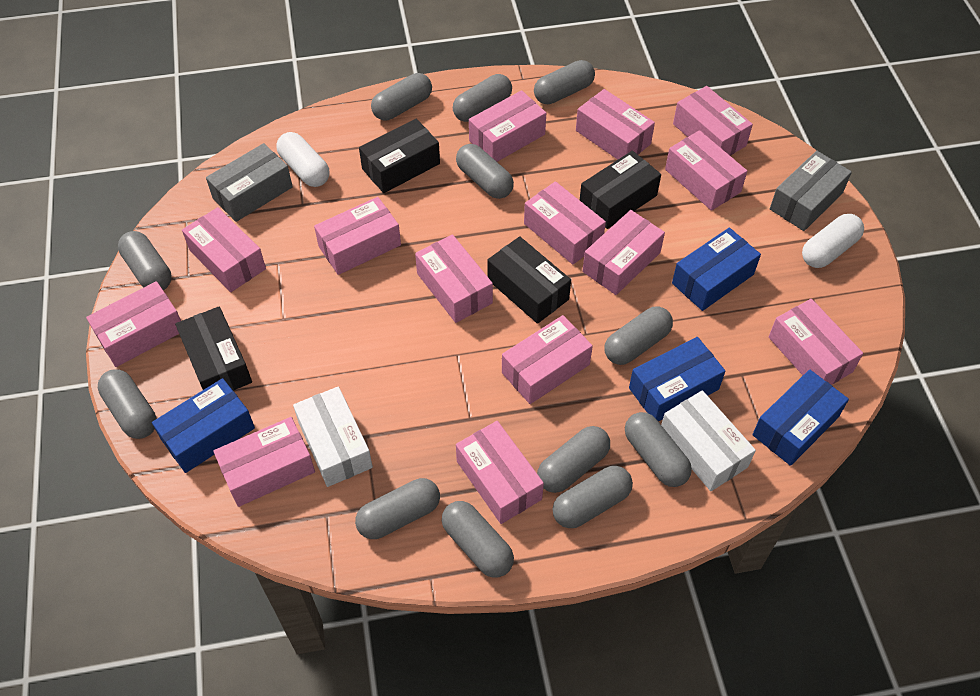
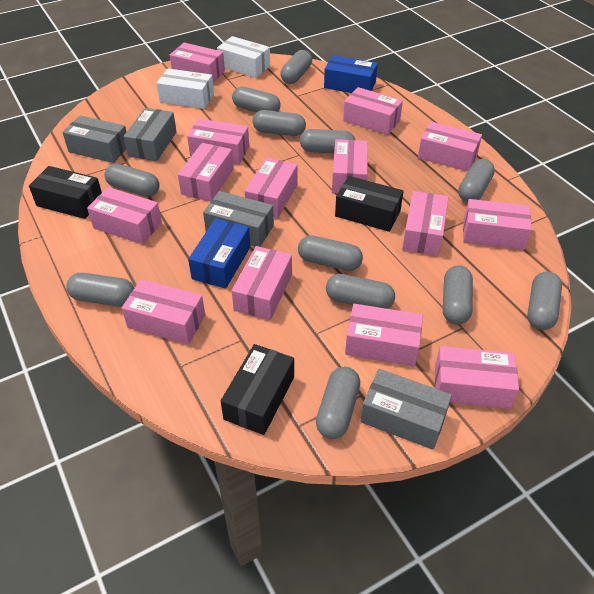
black box: [175,307,252,391] [359,119,440,193] [487,236,571,324] [580,151,661,229] = 4 -> [29,166,102,219] [221,344,294,435] [335,176,403,232] = 3
blue box: [152,378,255,473] [629,337,726,422] [672,227,761,311] [752,369,849,466] = 4 -> [188,218,251,288] [324,55,378,93] = 2
grey box: [206,143,293,222] [770,151,852,231] = 2 -> [62,115,126,163] [123,108,177,161] [203,191,274,247] [360,369,452,450] = 4
white capsule: [276,132,330,187] [802,214,864,268] = 2 -> none = 0

